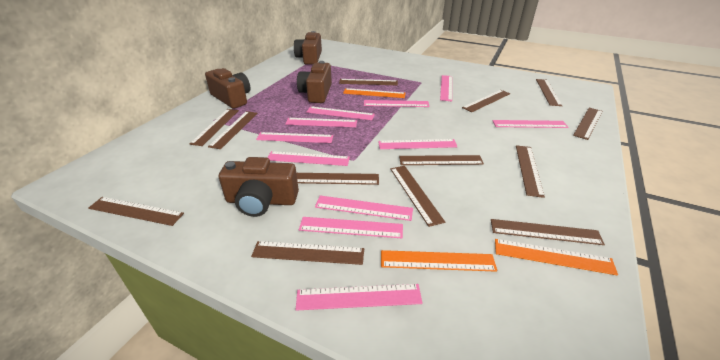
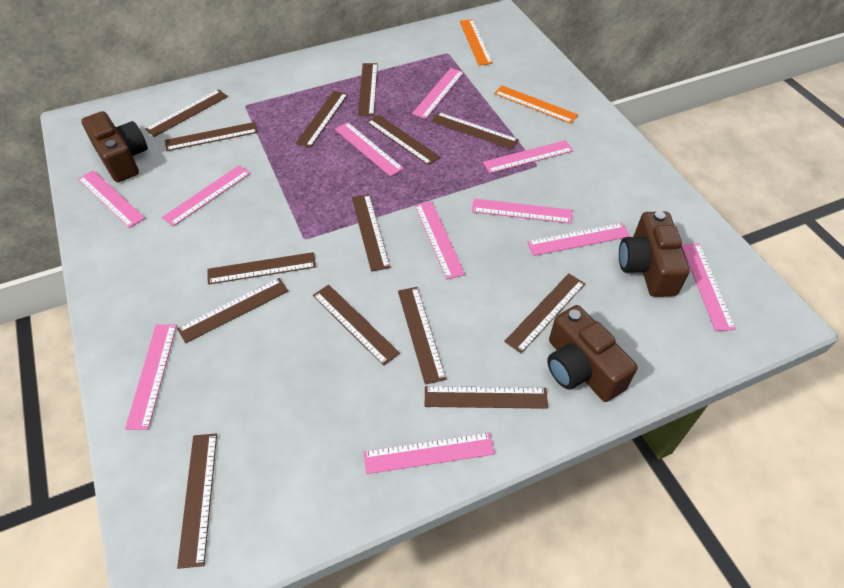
brown camera: [205,68,250,109] [219,157,299,217] [294,31,322,65] [297,61,332,103] = 4 -> [81,111,148,182] [547,305,637,402] [619,211,690,297] = 3
brown ruler: [88,197,184,226] [190,109,239,146] [208,111,257,149] [251,241,364,265] [296,173,379,185] [339,79,398,85] [390,166,445,227] [399,155,484,165] [462,90,511,112] [491,219,605,245] [516,145,545,198] [536,79,562,106] [573,108,602,140] = 13 -> [145,89,228,137] [165,122,258,151] [177,278,288,343] [177,433,217,569] [207,252,316,285] [296,91,348,148] [313,285,400,366] [352,194,390,272] [358,63,378,116] [367,115,440,166] [398,287,446,385] [425,386,548,409] [431,112,519,150] [504,273,585,353] = 14
orange ruler: [343,88,406,98] [381,250,497,272] [495,239,618,276] = 3 -> [460,19,493,65] [494,85,578,124] = 2

